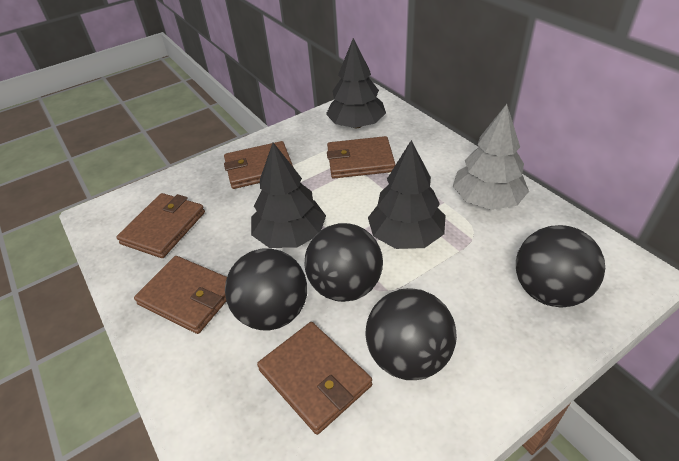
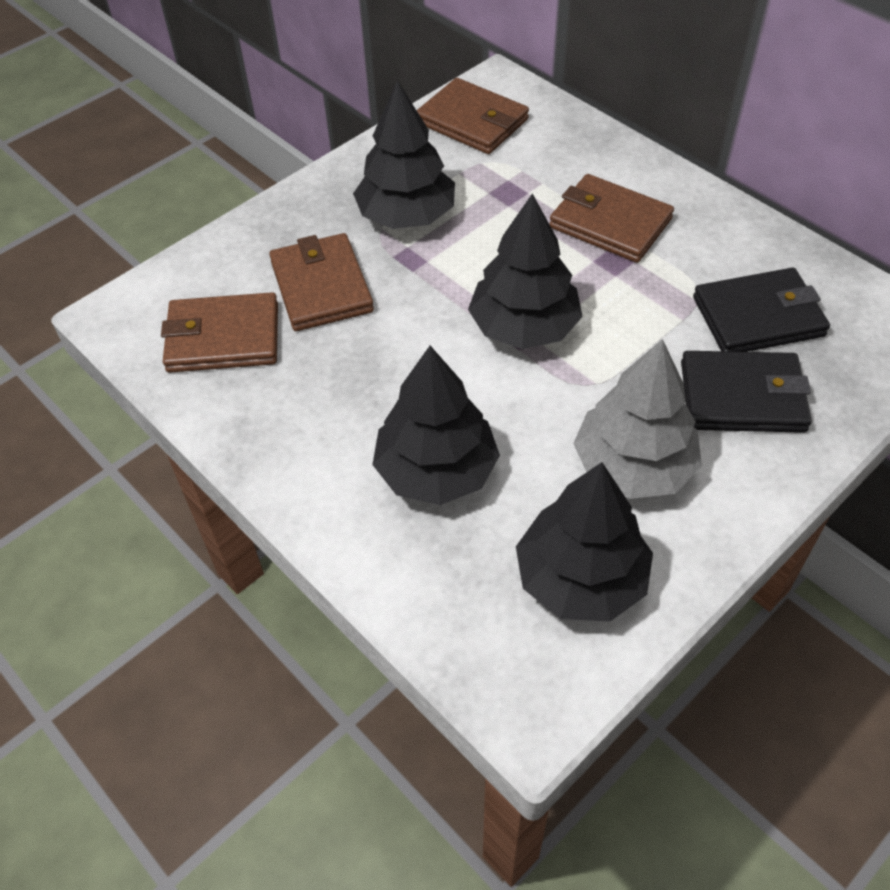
black ball: [225,248,307,330] [304,223,383,302] [365,288,457,380] [516,225,605,307] = 4 -> none = 0
black tree: [251,143,326,248] [326,38,386,128] [368,140,446,249] = 3 -> [353,80,455,229] [372,346,500,505] [468,193,583,349] [516,462,653,622] = 4
black wallet: none = 0 -> [681,351,812,433] [693,268,830,352] = 2
brown wallet: [117,193,205,258] [134,256,227,334] [224,141,294,189] [257,322,372,435] [327,136,396,178] = 5 -> [161,292,278,373] [269,233,374,331] [417,78,529,154] [549,174,674,263] = 4

